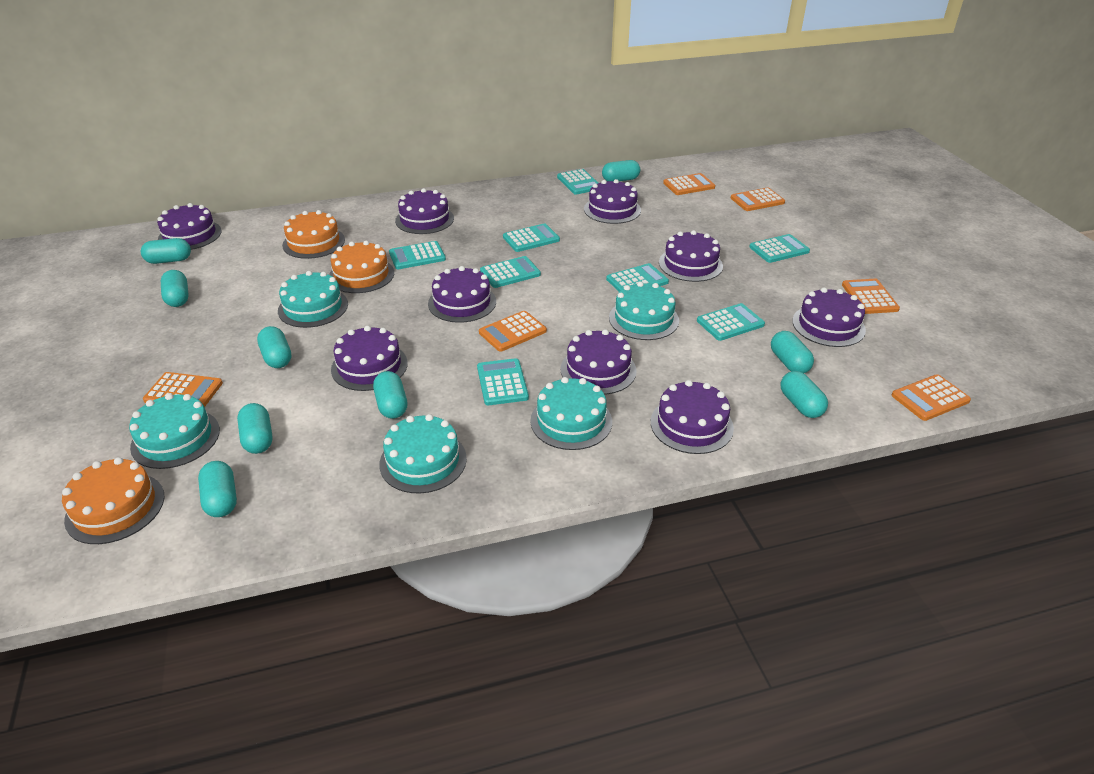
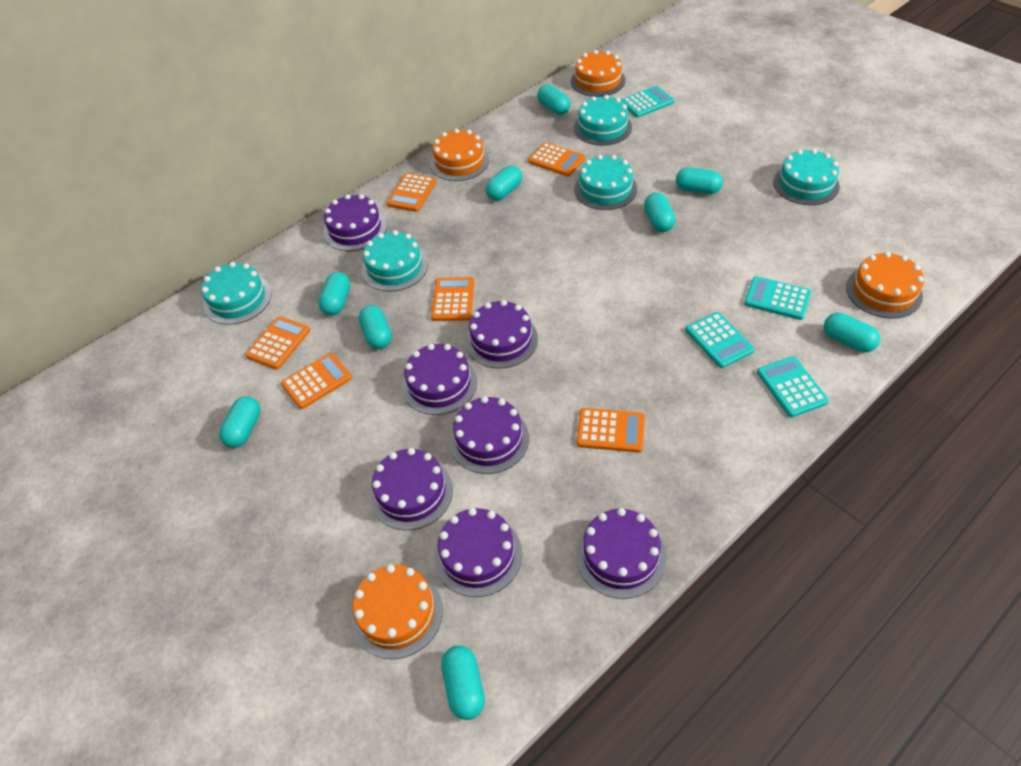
orange cake: [62,457,164,544] [282,210,345,259] [329,241,394,293] = 3 -> [351,564,443,659] [430,128,489,181] [571,50,625,97] [846,252,924,319] = 4
purple cake: [157,203,222,250] [331,326,408,391] [395,188,454,234] [428,266,496,323] [560,329,637,395] [584,179,641,224] [651,380,734,454] [659,230,723,282] [792,287,866,347] = 9 -> [323,194,387,251] [370,448,453,530] [402,344,477,415] [434,508,522,597] [449,396,529,474] [465,300,538,368] [576,508,666,599] = 7
turquoise calculator: [389,241,446,269] [477,358,529,405] [480,256,541,288] [503,223,560,252] [557,169,598,194] [606,263,669,292] [697,303,765,341] [749,234,810,263] = 8 -> [621,86,674,118] [685,312,755,368] [744,276,811,320] [757,356,829,417] = 4

